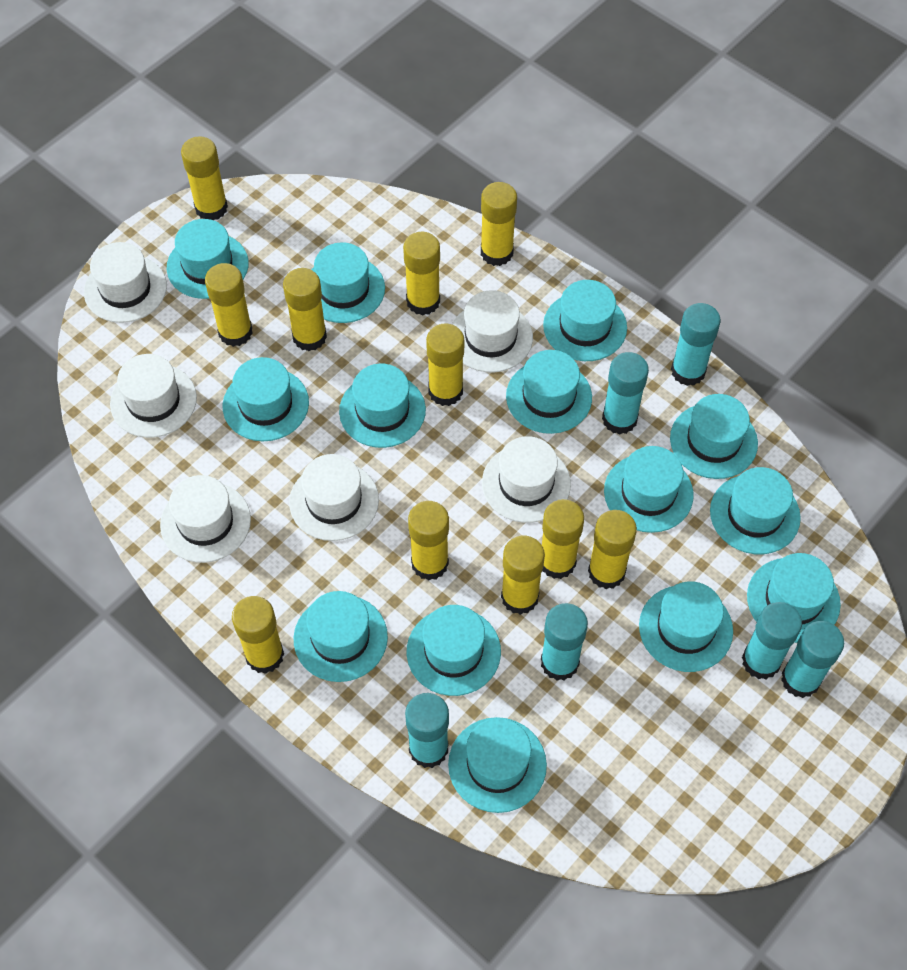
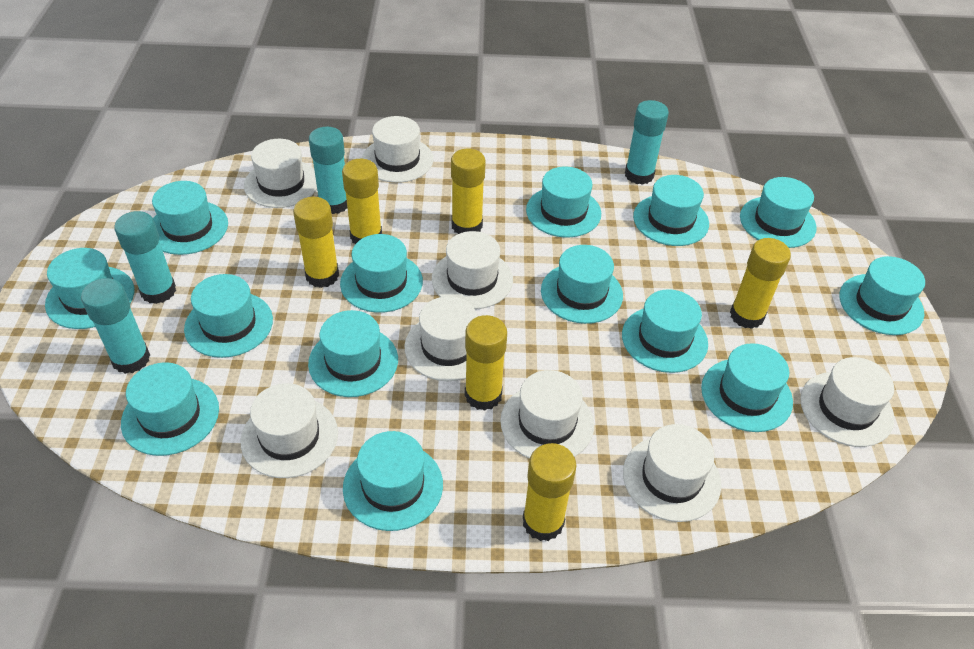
turquoise glue stick: [405,693,449,768] [541,603,588,681] [602,352,649,434] [671,303,721,386] [742,602,802,679] [781,621,844,698] = 6 -> [81,278,150,374] [114,211,176,304] [309,127,347,214] [625,100,669,185] = 4
white hat: [84,242,167,323] [110,354,197,438] [160,475,251,563] [289,454,379,541] [452,290,533,373] [482,436,571,523] = 6 -> [241,383,338,478] [244,139,317,208] [362,116,434,183] [404,296,477,381] [432,231,513,309] [500,370,594,459] [623,424,722,522] [800,357,894,447] = 8
yellow glue stick: [181,136,228,220] [205,263,253,347] [232,596,284,674] [283,268,327,351] [403,232,440,316] [408,501,449,580] [426,323,464,406] [481,182,517,266] [501,536,545,615] [542,499,584,579] [588,510,637,589] = 11 -> [293,197,339,288] [342,159,382,244] [451,149,486,234] [465,315,507,411] [523,443,577,541] [730,238,791,329] = 6

